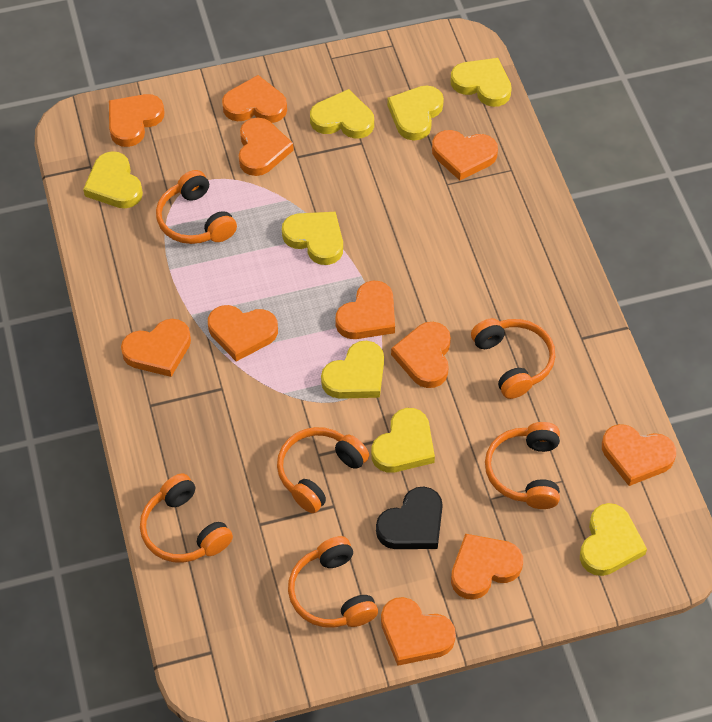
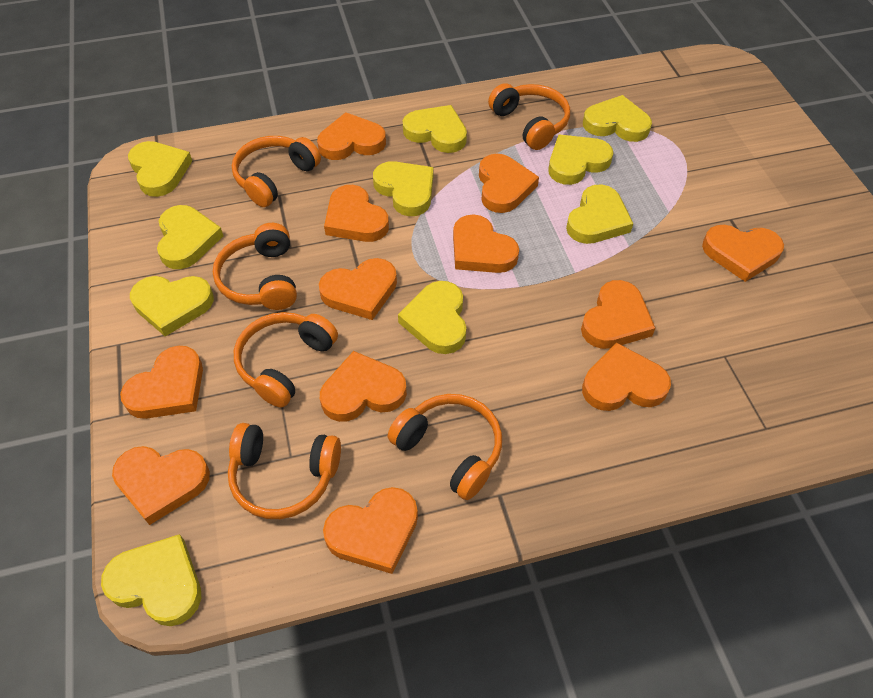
black heart: [376,487,443,549] = 1 -> none = 0
orange heart: [109,94,165,147] [121,319,191,377] [208,305,278,361] [222,75,287,123] [239,118,294,176] [335,281,395,339] [381,597,456,666] [391,322,451,388] [432,130,498,180] [451,534,523,600] [602,424,676,486] = 11 -> [112,446,210,525] [120,346,203,419] [317,112,386,160] [319,258,397,320] [320,351,407,422] [323,487,418,574] [324,185,389,242] [453,214,519,273] [479,154,539,213] [581,280,655,349] [582,342,671,411] [702,225,784,282] = 12
yellow heart: [83,151,143,208] [282,212,343,265] [310,89,374,139] [321,341,384,399] [371,408,435,473] [387,85,444,141] [451,58,512,107] [580,503,647,576] = 8 -> [101,534,201,626] [128,141,192,197] [130,276,214,336] [157,205,223,269] [373,161,433,216] [398,281,466,354] [403,105,467,153] [548,135,613,185] [566,184,633,244] [583,95,652,142] = 10

